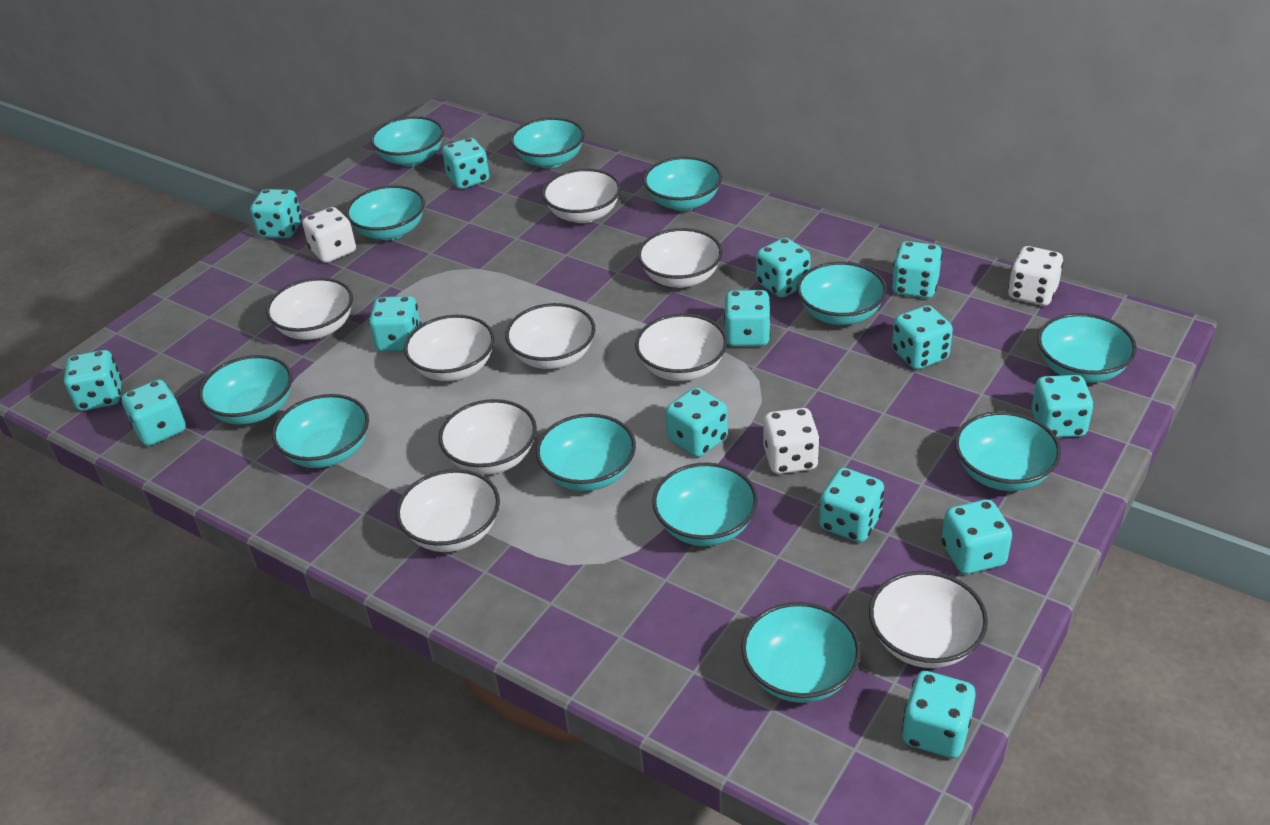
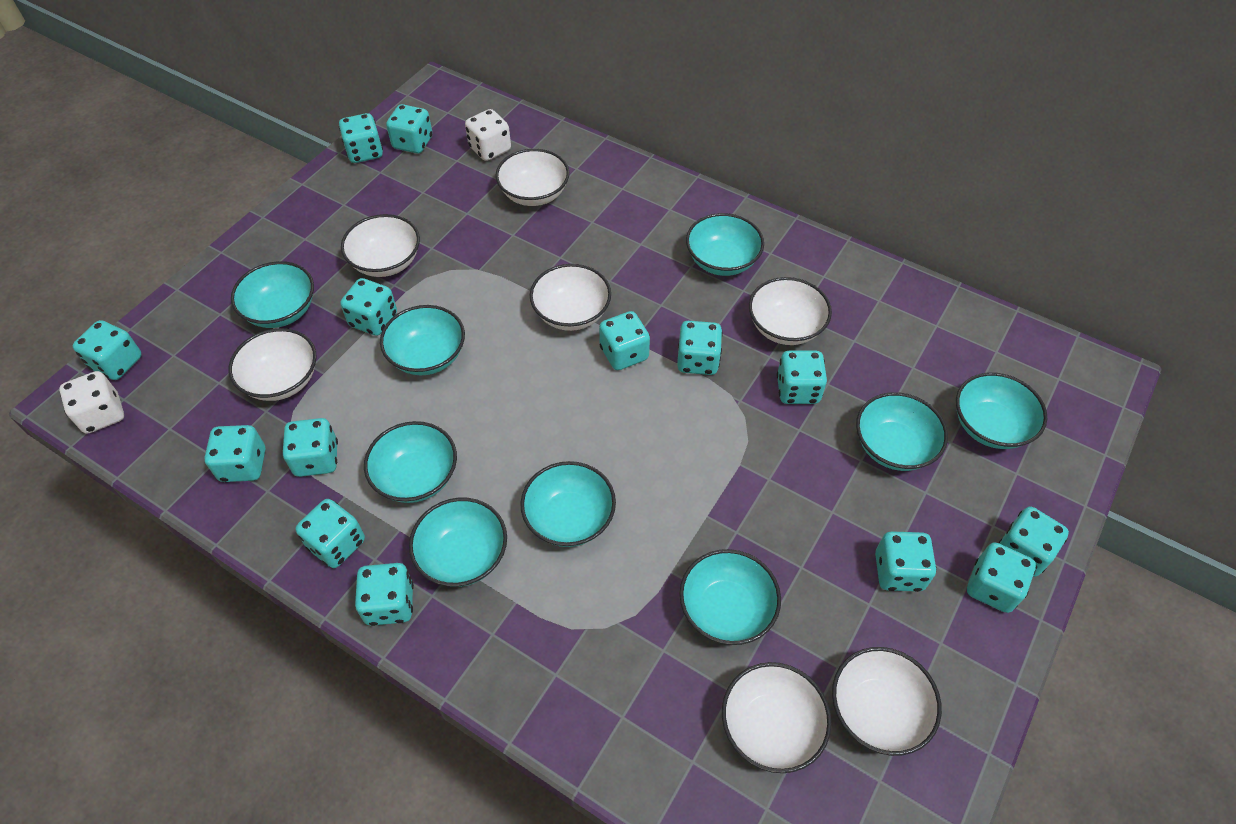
turquoise bowl: [199,355,292,425] [272,394,369,468] [346,185,425,240] [371,116,444,166] [510,117,585,168] [536,413,636,491] [643,157,722,211] [652,462,758,546] [741,602,861,703] [797,262,887,325] [955,411,1061,491] [1037,313,1137,383] = 12 -> [231,261,314,328] [364,421,457,503] [380,305,465,375] [409,498,507,587] [520,461,616,547] [679,549,781,645] [686,213,764,276] [856,392,948,471] [956,373,1047,449] = 9
white bowl: [266,278,353,340] [396,469,500,552] [404,315,495,381] [438,399,537,475] [505,303,595,369] [542,169,621,223] [635,313,727,381] [638,228,722,288] [869,570,988,668] = 9 -> [229,328,317,401] [341,214,420,277] [495,149,569,206] [530,264,611,331] [722,662,831,773] [749,277,832,345] [832,647,942,756] = 7
white dice: [302,207,356,263] [763,408,820,474] [1008,246,1064,306] = 3 -> [59,371,124,434] [465,109,511,161] = 2

